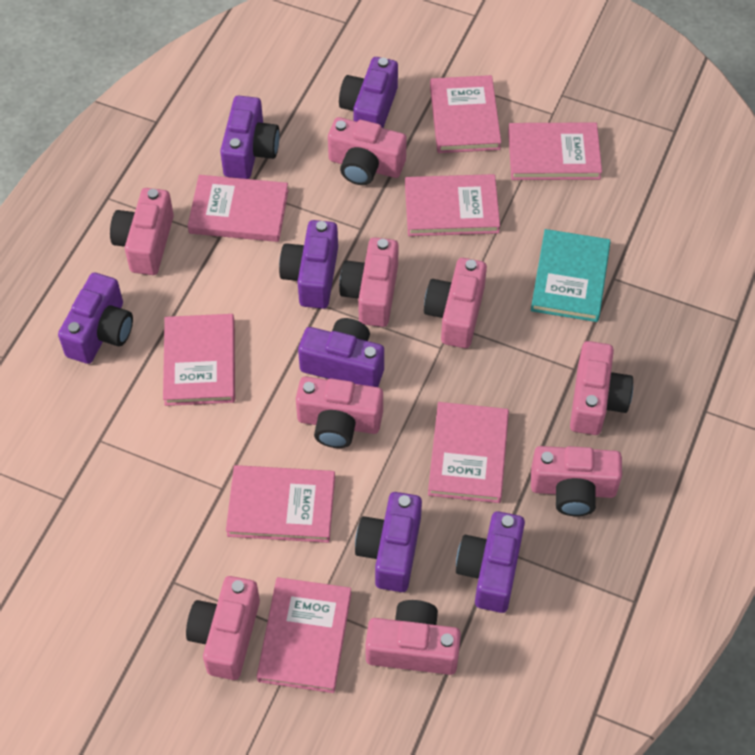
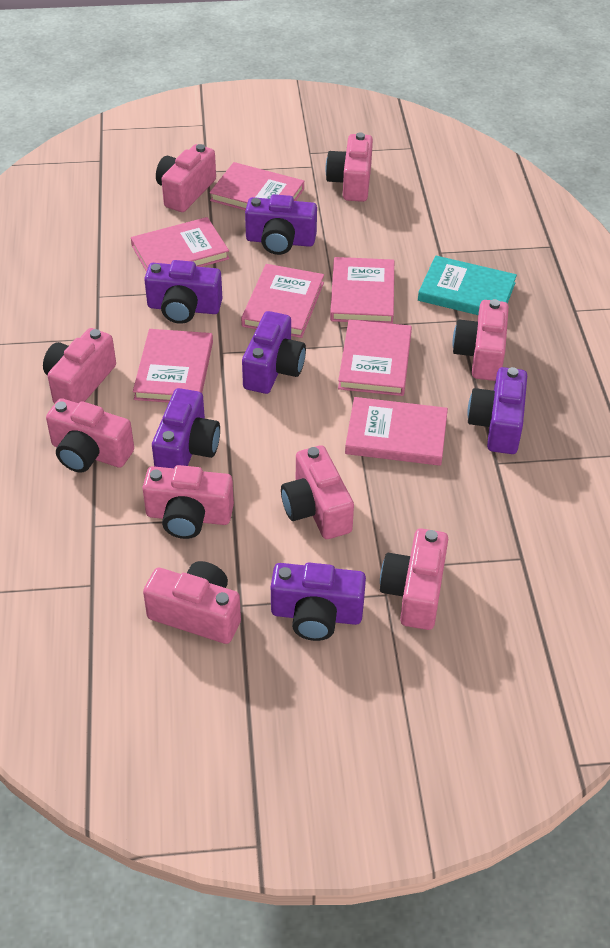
pink book: [163,314,235,406] [188,175,289,242] [226,465,335,543] [257,577,352,693] [405,174,500,236] [428,402,509,503] [430,75,501,153] [508,122,602,180] = 8 -> [131,217,230,272] [133,329,213,403] [210,162,304,210] [241,264,324,338] [330,257,394,324] [338,320,412,396] [345,397,448,466] = 7
purple camera: [58,273,133,364] [220,96,280,179] [279,220,338,309] [298,318,384,387] [339,57,398,128] [355,492,422,592] [456,511,525,613] = 7 -> [144,260,222,324] [152,388,220,468] [242,311,306,394] [245,194,317,255] [271,563,366,641] [467,367,527,454] = 6

